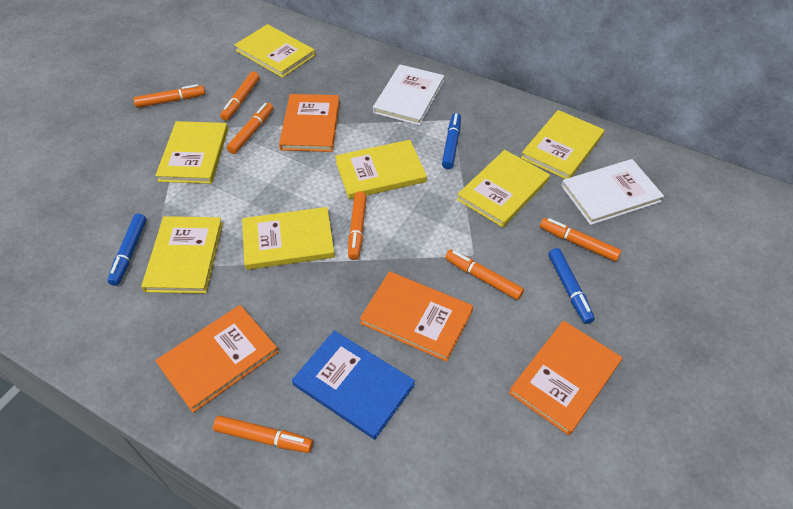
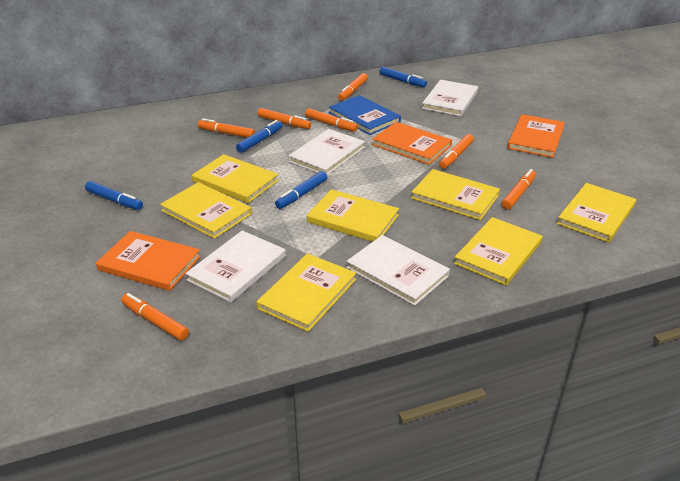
blue marker: [107,214,146,286] [442,113,461,169] [549,248,595,324] = 3 -> [85,181,143,210] [236,120,283,153] [275,171,327,209] [379,67,427,88] = 4
orange book: [156,305,278,413] [279,94,340,152] [360,271,473,362] [509,320,622,435] = 4 -> [96,231,201,291] [372,122,452,165] [507,114,565,158] = 3
white book: [373,65,444,125] [561,159,664,225] = 2 -> [185,231,286,302] [288,129,365,175] [346,235,450,306] [422,80,478,116] = 4

